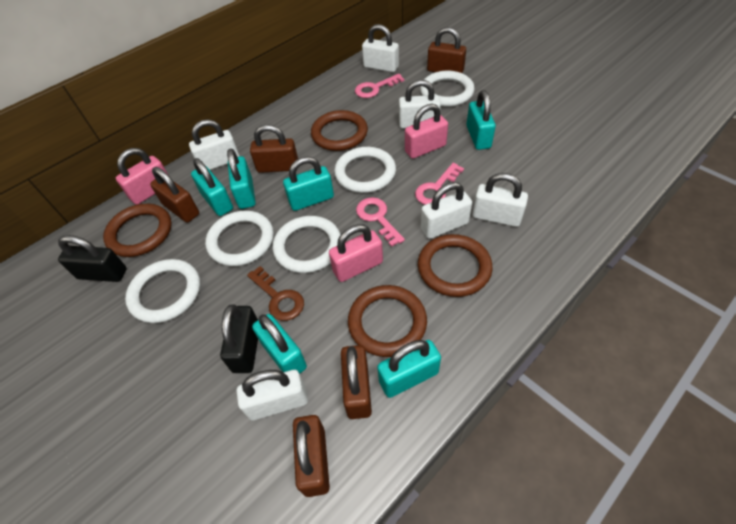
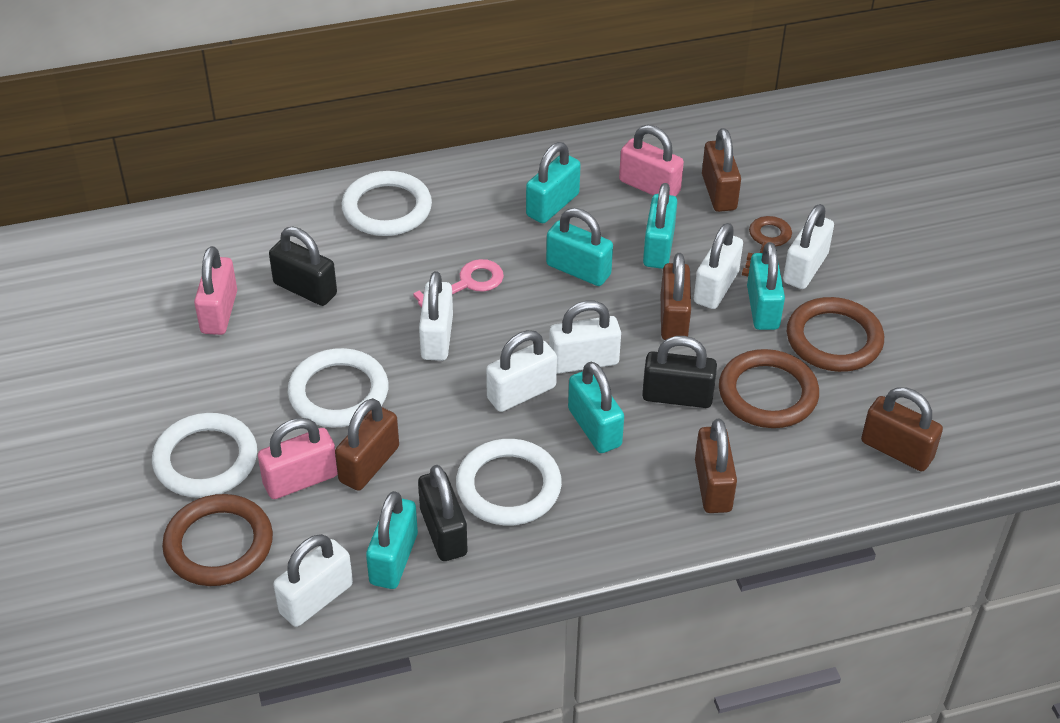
black padlock: [58,235,126,282] [220,304,258,373] = 2 -> [269,227,337,306] [418,465,468,561] [642,336,717,408] = 3
brown ring: [103,204,172,257] [311,110,368,151] [348,285,427,357] [418,234,493,297] = 4 -> [162,494,273,586] [719,349,819,428] [787,297,884,372] = 3
pink key: [355,74,404,98] [356,197,405,247] [415,163,464,205] = 3 -> [413,259,504,308] = 1
white ring: [125,259,200,323] [205,210,274,266] [273,216,341,273] [334,147,396,193] [420,71,475,107] = 5 -> [152,413,257,498] [288,348,388,427] [341,171,432,236] [456,439,562,525] = 4

